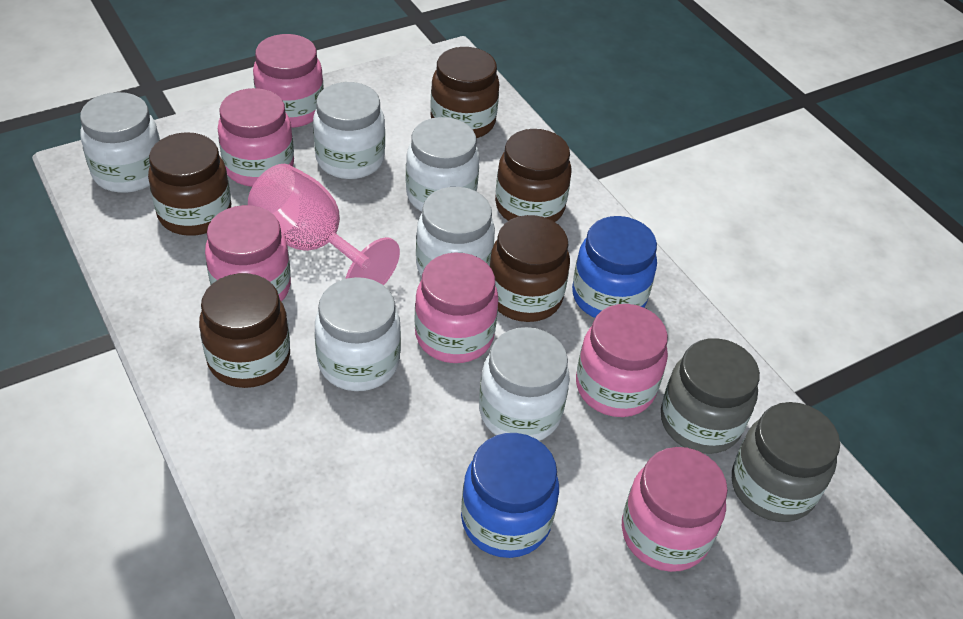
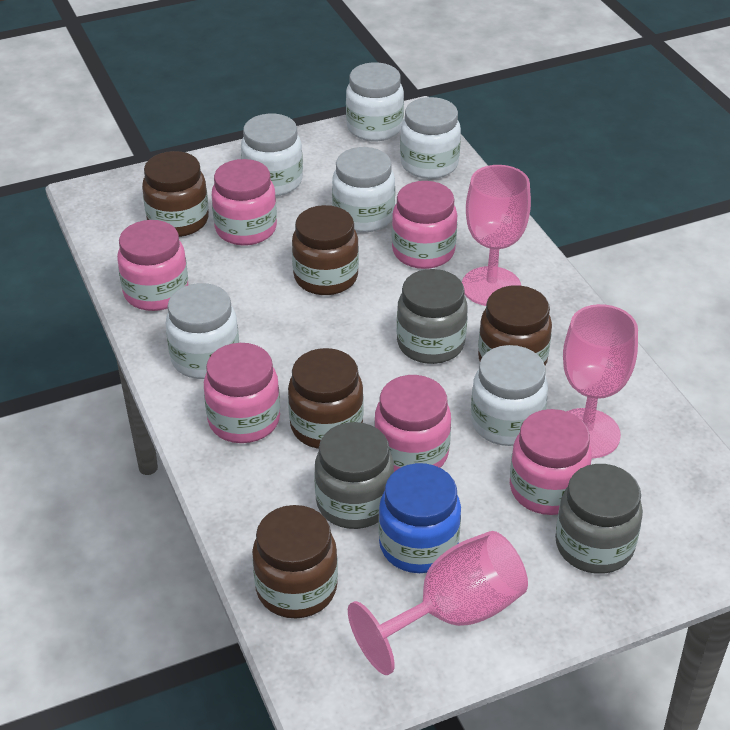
blue jar: [461,433,559,558] [572,216,657,318] = 2 -> [378,463,461,573] = 1
grey jar: [661,338,760,454] [732,402,840,522] = 2 -> [314,422,394,529] [397,269,468,364] [555,464,643,574] = 3
pink goblet: [248,164,400,285] = 1 -> [348,531,528,675] [462,165,531,306] [563,304,638,459] = 3

